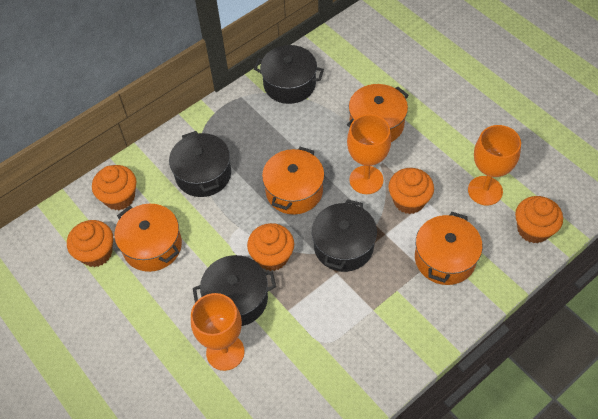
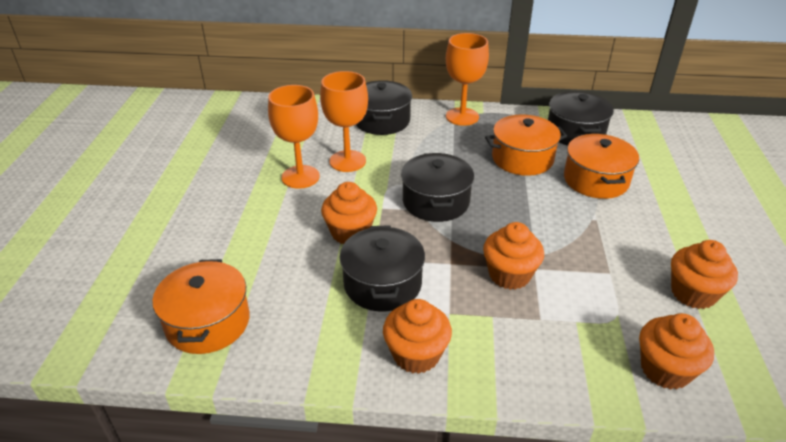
orange pot: [114,204,182,272] [262,147,324,215] [347,84,409,142] [415,212,483,285] = 4 -> [152,259,250,354] [485,114,567,176] [564,134,639,199] = 3

